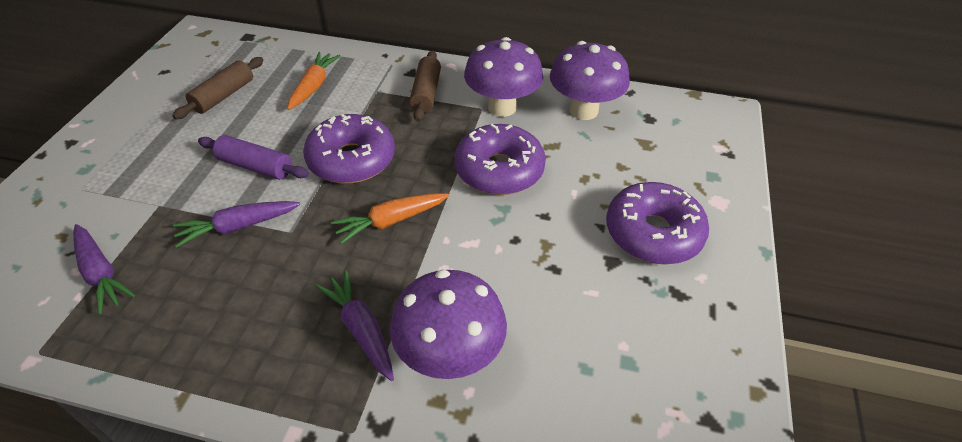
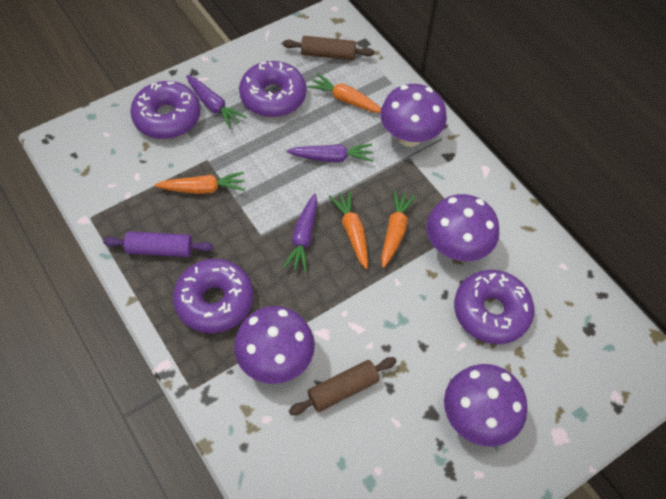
orange carrot: [287,52,341,110] [331,193,449,244] = 2 -> [154,172,245,194] [308,73,381,113] [329,190,368,269] [381,190,416,268] = 4
purple donut: [303,114,395,184] [455,124,546,195] [606,182,709,265] = 3 -> [130,81,201,139] [173,259,254,333] [239,61,306,117] [454,270,534,344] = 4
purple mushroom: [390,270,507,379] [464,37,543,117] [550,41,630,120] = 3 -> [234,306,315,384] [380,84,447,147] [426,194,499,261] [444,364,528,446] = 4

